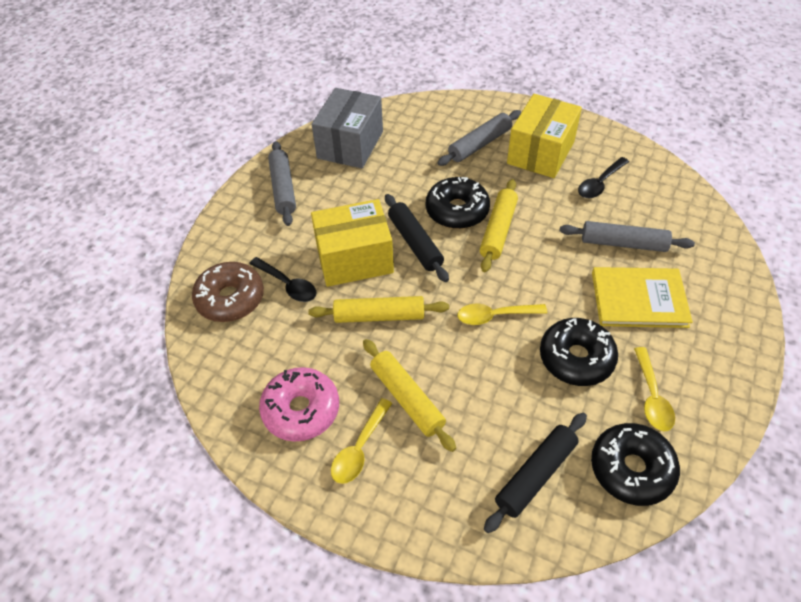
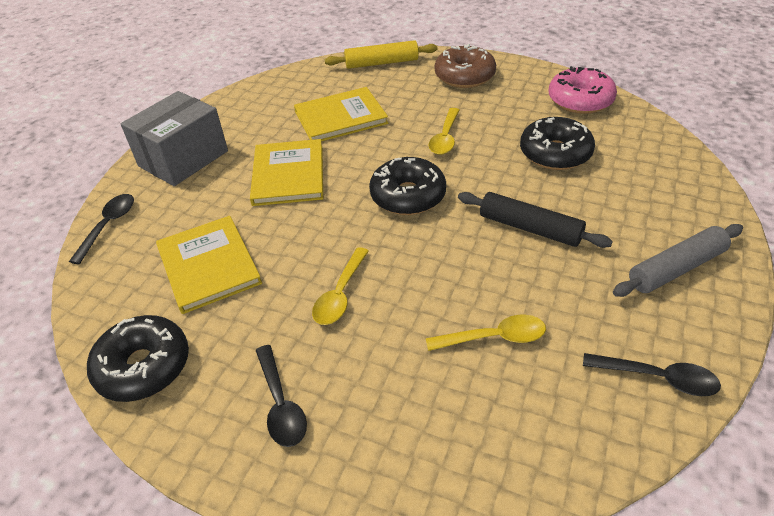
black rolling pin: [385,194,449,282] [484,413,587,533] = 2 -> [458,192,613,248] = 1
black spoon: [249,257,317,302] [578,157,629,198] = 2 -> [69,194,134,264] [256,345,307,447] [583,353,721,396] = 3
grey rolling pin: [268,141,296,226] [437,110,521,166] [560,221,695,252] = 3 -> [613,224,743,297] = 1
yellow book: [592,267,693,328] = 1 -> [156,216,262,314] [250,139,323,206] [294,87,388,141] = 3
yellow box: [311,199,394,287] [507,94,582,178] = 2 -> none = 0
yellow rolling pin: [308,296,449,323] [363,339,456,452] [480,179,518,272] = 3 -> [325,40,438,69] = 1

